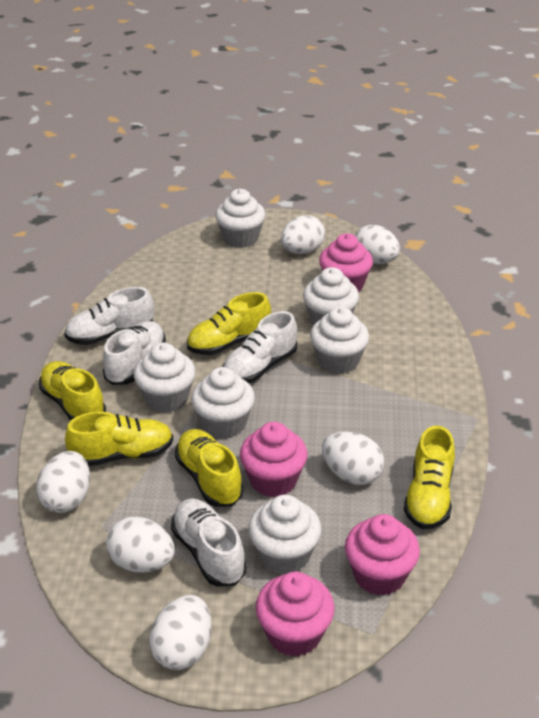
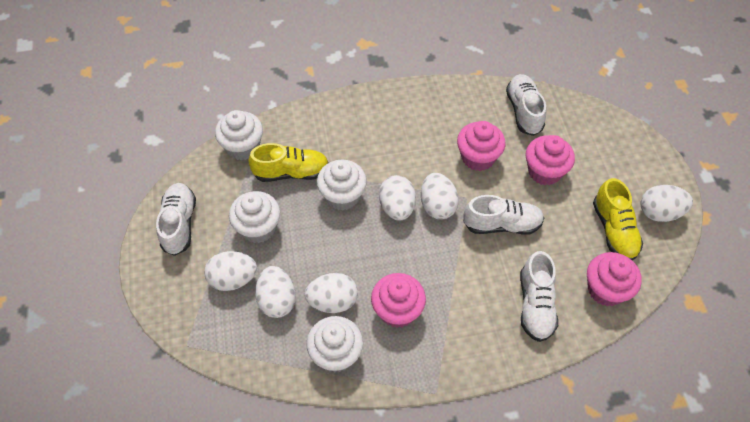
white cupcake: [134,342,196,413] [191,367,255,439] [215,189,265,248] [248,495,321,575] [303,267,359,325] [310,306,369,374] = 6 -> [215,110,263,160] [229,191,280,243] [306,316,363,372] [317,160,367,211] = 4
yellow shoe: [39,361,106,420] [65,412,173,466] [175,429,243,507] [187,292,271,355] [404,426,455,529] = 5 -> [248,143,329,182] [593,178,643,260] = 2

